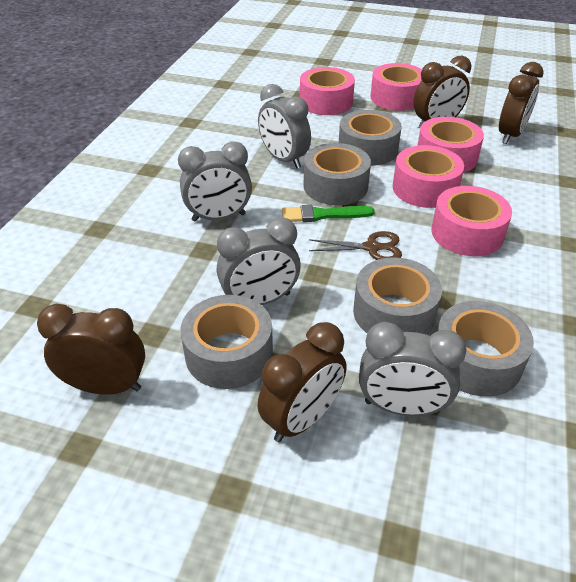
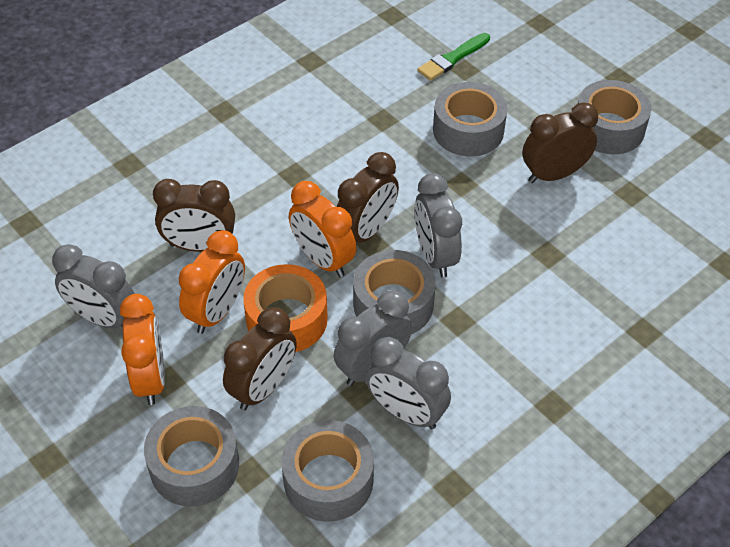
brown scissors: [309,231,402,260] = 1 -> none = 0
orange clock: none = 0 -> [120,294,165,405] [179,230,245,334] [289,181,356,277] = 3
orange tape: none = 0 -> [243,264,328,352] = 1
pink tape: [300,67,355,115] [370,63,422,111] [393,145,464,208] [418,117,484,173] [432,186,512,256] = 5 -> none = 0

